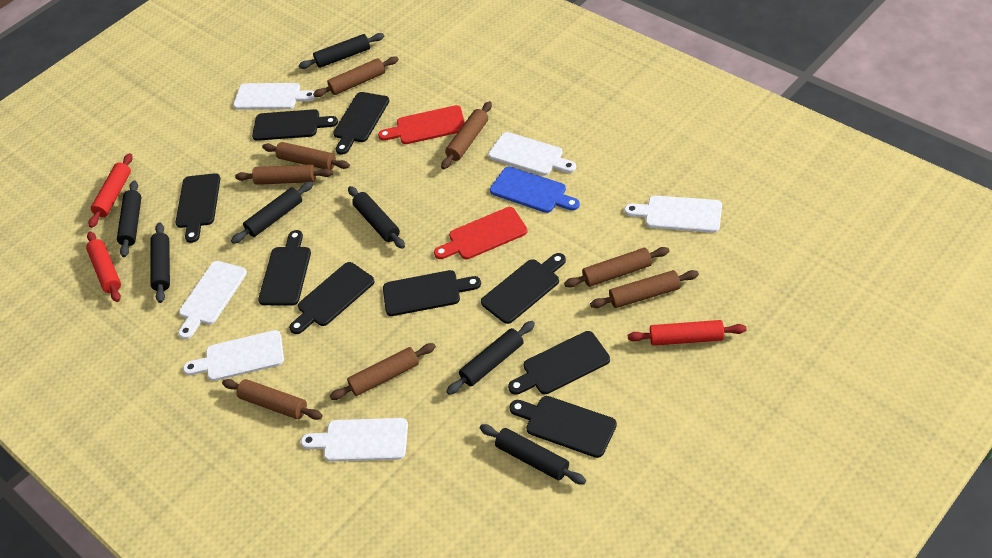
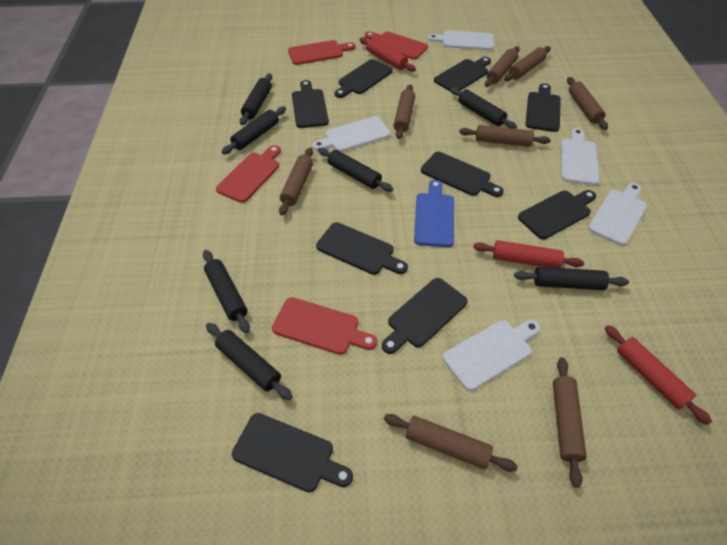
red cutting board: [378,105,465,144] [434,207,528,259] = 2 -> [216,145,281,203] [272,297,377,355] [288,40,355,65] [365,31,428,60] = 4
white cutting board: [178,261,247,339] [183,330,284,381] [233,83,316,110] [301,418,408,461] [488,132,576,175] [624,196,722,233] = 6 -> [312,116,391,152] [428,30,494,50] [443,320,540,391] [560,128,599,185] [588,183,647,245] = 5

